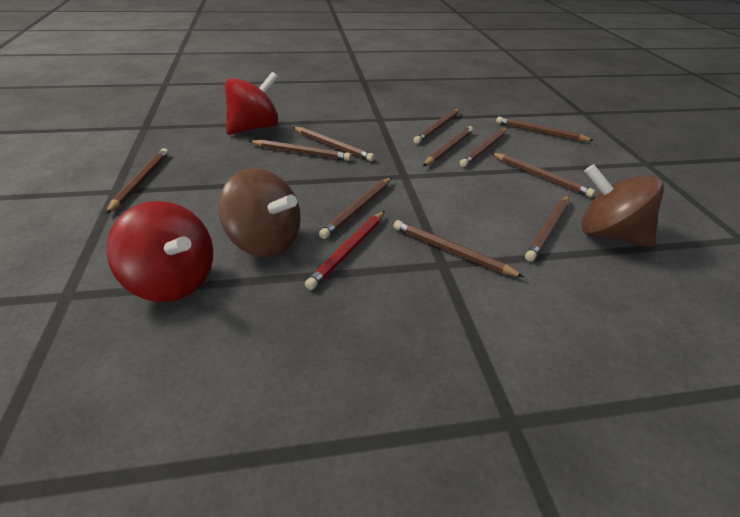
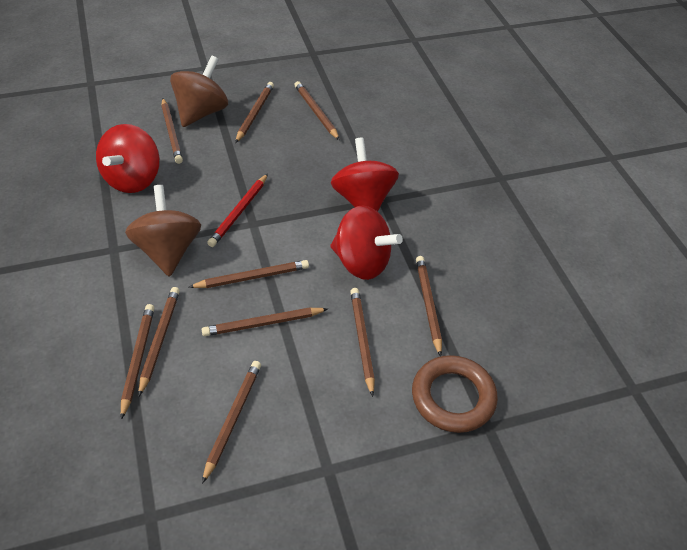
brown pencil: [106,148,169,214] [249,140,351,161] [293,127,375,161] [319,177,392,239] [394,220,524,277] [414,109,460,144] [423,126,473,166] [460,128,507,167] [491,153,595,197] [496,117,594,141] [525,195,569,262] = 11 -> [121,304,154,420] [138,287,180,396] [161,98,183,164] [189,260,309,288] [202,307,328,336] [202,361,261,484] [235,82,274,143] [294,81,340,140] [350,288,375,397] [416,256,442,357] = 10
brown ring: none = 0 -> [412,355,498,433] = 1
red spinning top: [106,201,213,302] [225,72,278,135] = 2 -> [96,124,160,193] [330,205,403,280] [331,138,399,212] = 3

